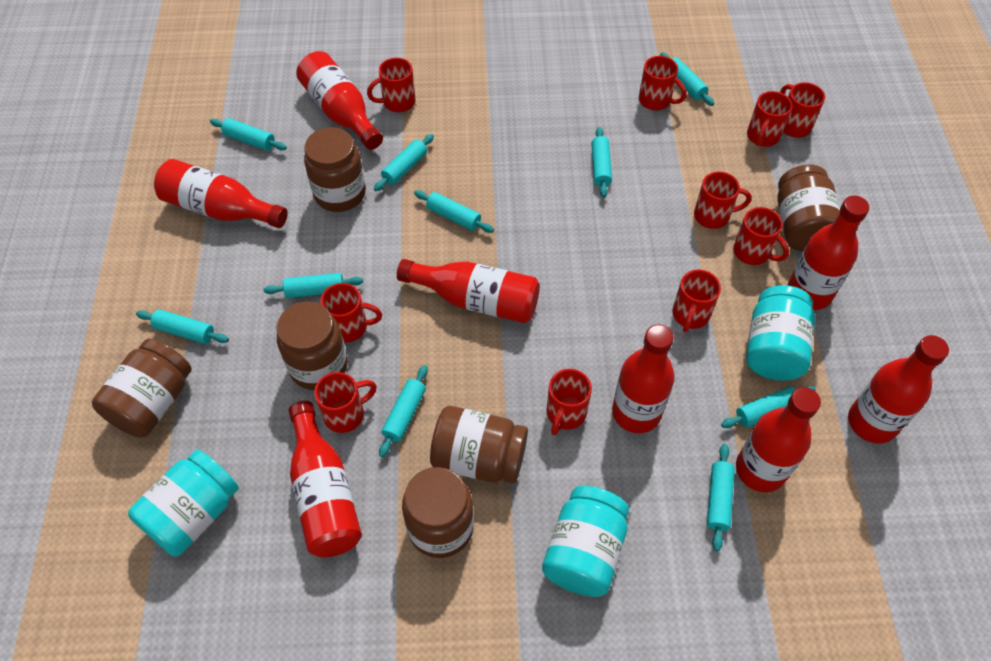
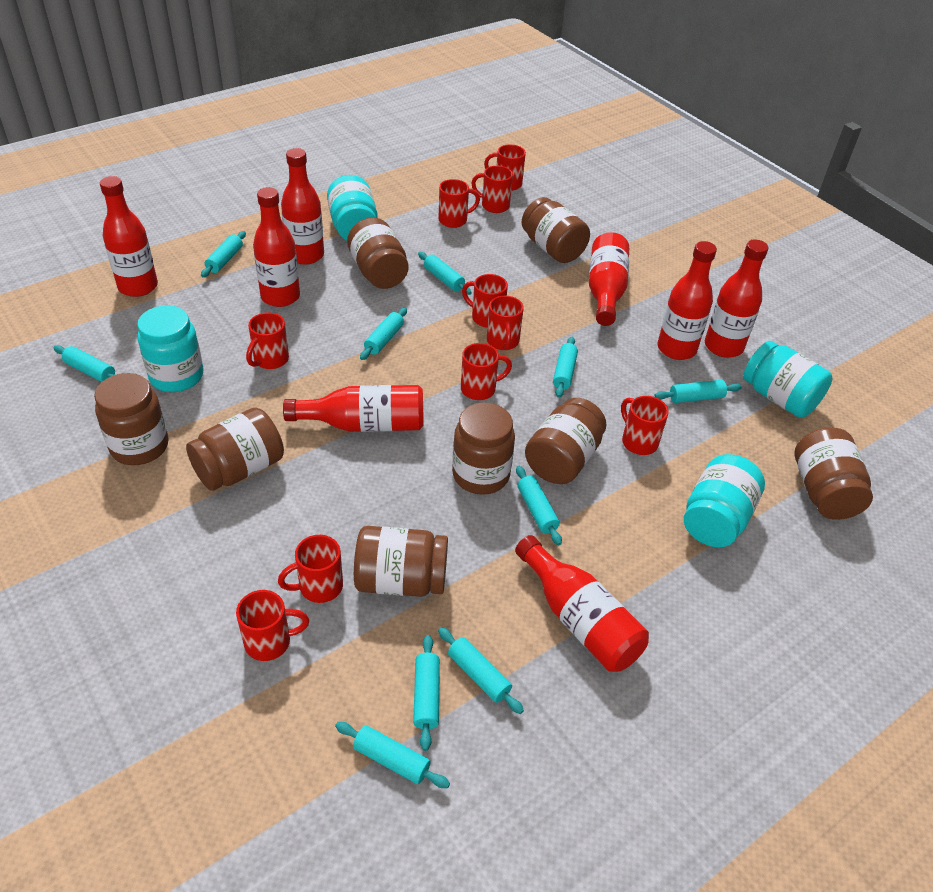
brown jar: [92,339,192,438] [276,301,348,390] [304,127,366,212] [402,467,474,558] [430,406,528,483] [777,165,840,252] = 6 -> [94,373,169,465] [186,408,284,491] [347,218,408,289] [354,526,448,597] [452,402,515,495] [522,197,590,263] [525,398,606,484] [794,428,873,520] = 8
turquoise jar: [128,449,239,557] [542,486,629,597] [746,285,815,381] = 3 -> [137,305,203,392] [327,175,378,240] [684,454,765,547] [743,341,833,418] = 4

